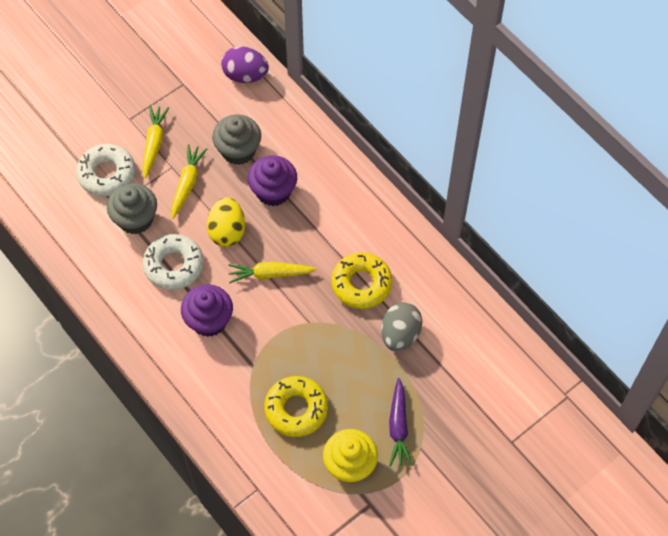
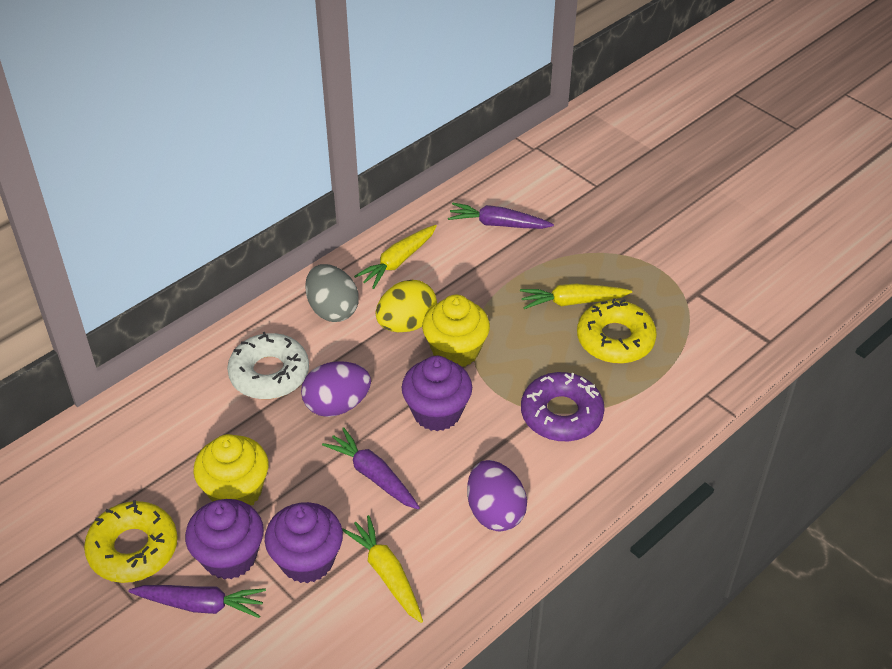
grey cupcake: [107,183,157,234] [212,114,261,165] = 2 -> none = 0
purple carrot: [389,378,412,466] = 1 -> [128,585,266,618] [322,427,420,509] [448,202,554,229] = 3
purple cupcake: [181,284,233,337] [248,155,297,206] = 2 -> [185,499,264,580] [265,502,343,583] [402,356,472,431] = 3
purple donut: none = 0 -> [521,372,604,441] = 1
purple egg: [221,46,269,83] = 1 -> [301,361,371,417] [467,460,527,532] = 2
white donut: [76,144,135,197] [143,234,203,290] = 2 -> [227,332,309,399] = 1
yellow cupcake: [323,429,378,483] = 1 -> [193,434,269,506] [422,295,490,367] = 2

